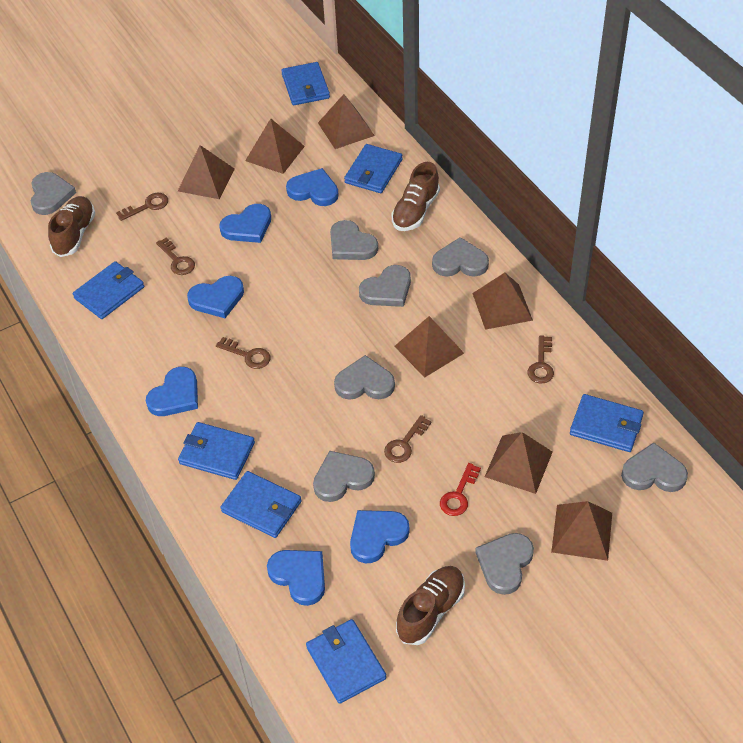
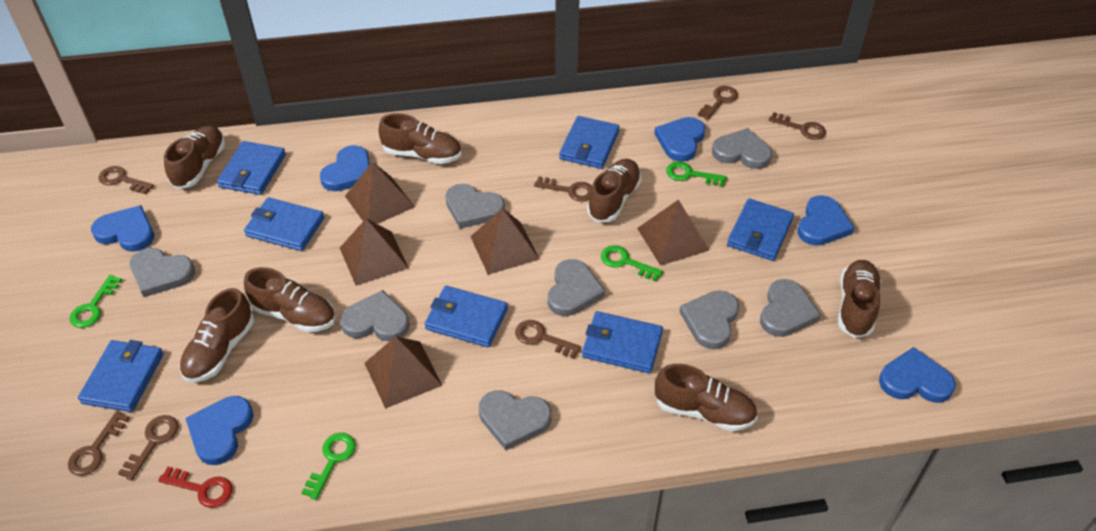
brown key: [116,193,168,221] [156,237,195,275] [216,337,271,369] [384,415,432,463] [528,335,554,384] = 5 -> [68,411,130,476] [98,166,154,194] [118,415,178,480] [515,320,582,358] [534,176,592,202] [698,86,738,120] [769,112,826,140] = 7
brown pyramid: [178,145,235,199] [245,118,305,174] [318,94,375,149] [394,316,464,378] [472,273,533,330] [485,432,552,494] [551,501,612,561] = 7 -> [340,219,409,286] [345,162,415,224] [365,336,442,408] [470,208,540,275] [637,199,709,266] = 5
brown shoe: [48,196,95,257] [392,162,440,231] [396,566,465,645] = 3 -> [164,125,225,189] [179,288,254,383] [244,267,336,332] [378,113,461,164] [587,159,642,222] [655,364,758,431] [838,260,882,338] = 7
green key: none = 0 -> [70,275,122,328] [301,433,356,500] [601,245,663,281] [666,162,727,186] = 4

